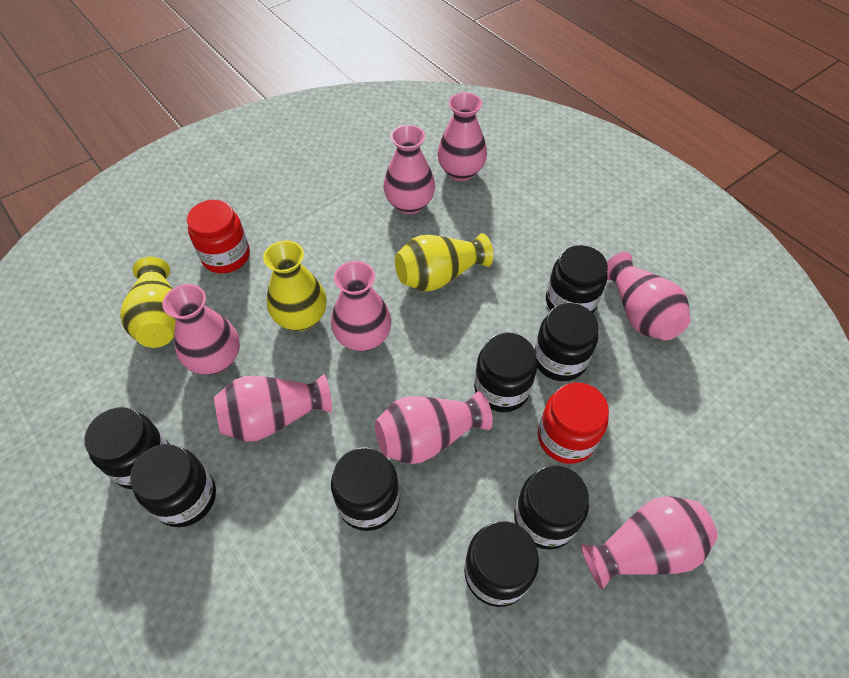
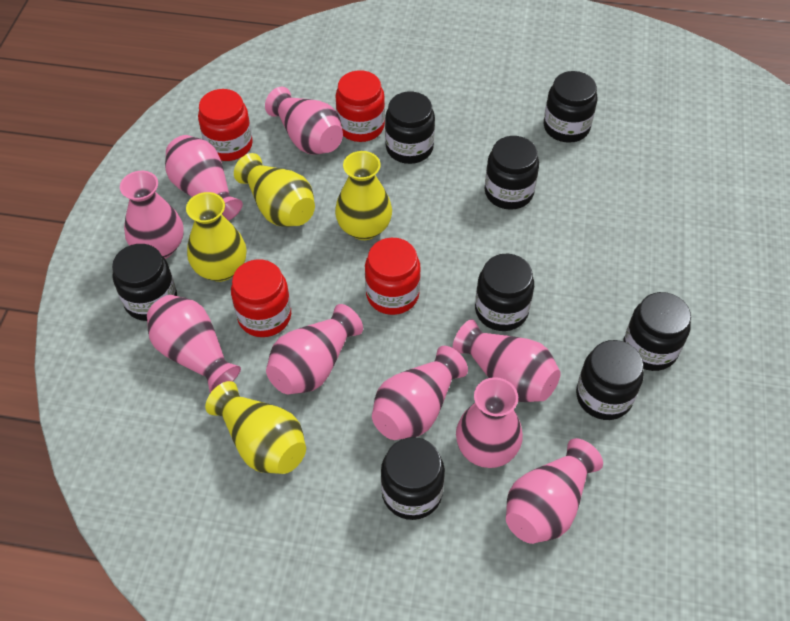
pink vase: [163,284,240,375] [214,374,332,442] [331,261,391,351] [375,391,493,464] [383,125,435,214] [437,92,487,181] [581,496,718,590] [607,252,690,340] = 8 -> [120,171,184,259] [147,295,241,393] [165,135,243,221] [265,87,343,155] [266,304,363,394] [372,346,468,440] [453,319,561,402] [456,377,523,468] [506,438,603,544] = 9
red jar: [187,200,250,273] [538,382,609,464] = 2 -> [198,89,253,161] [231,259,291,337] [336,70,385,142] [365,238,421,315] = 4
yellow vase: [120,257,176,348] [263,240,326,331] [395,233,493,291] = 3 -> [186,192,247,282] [205,381,306,474] [234,153,315,227] [335,151,392,240] = 4

